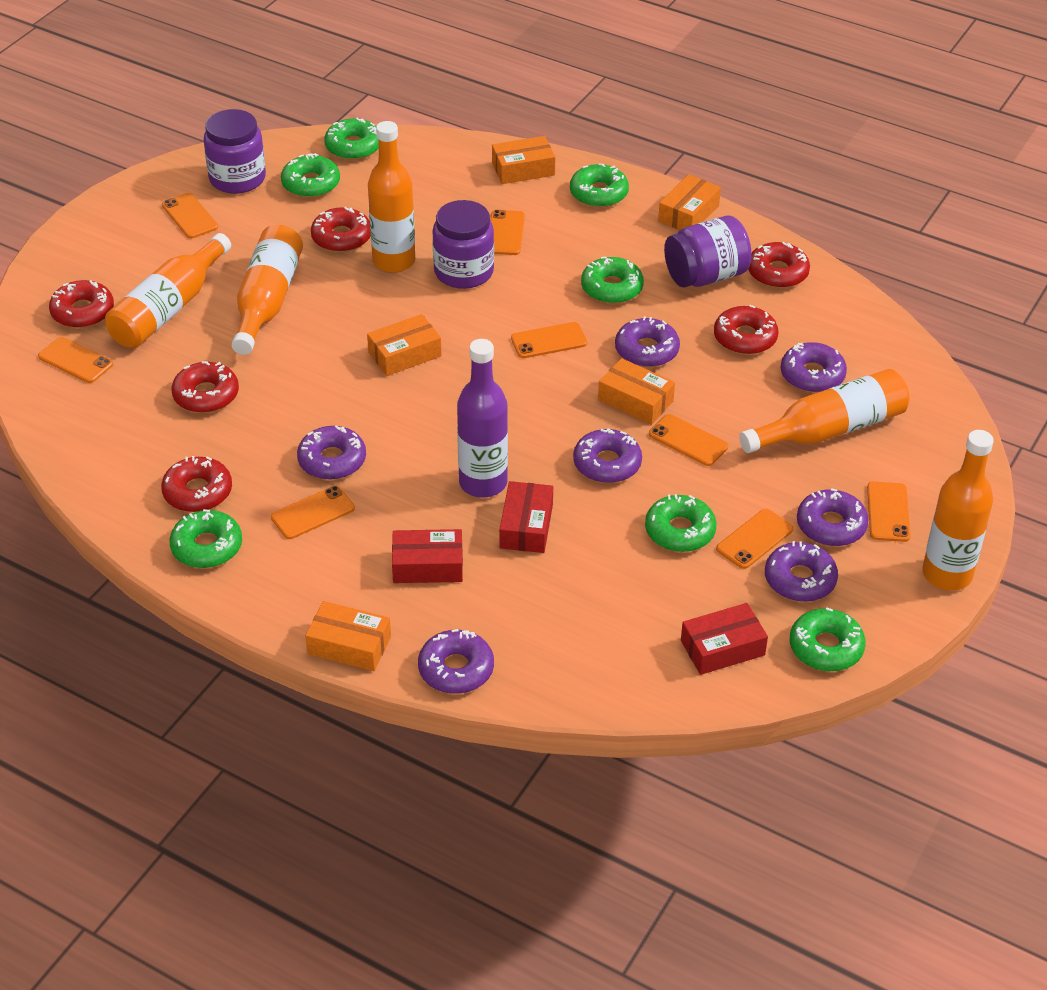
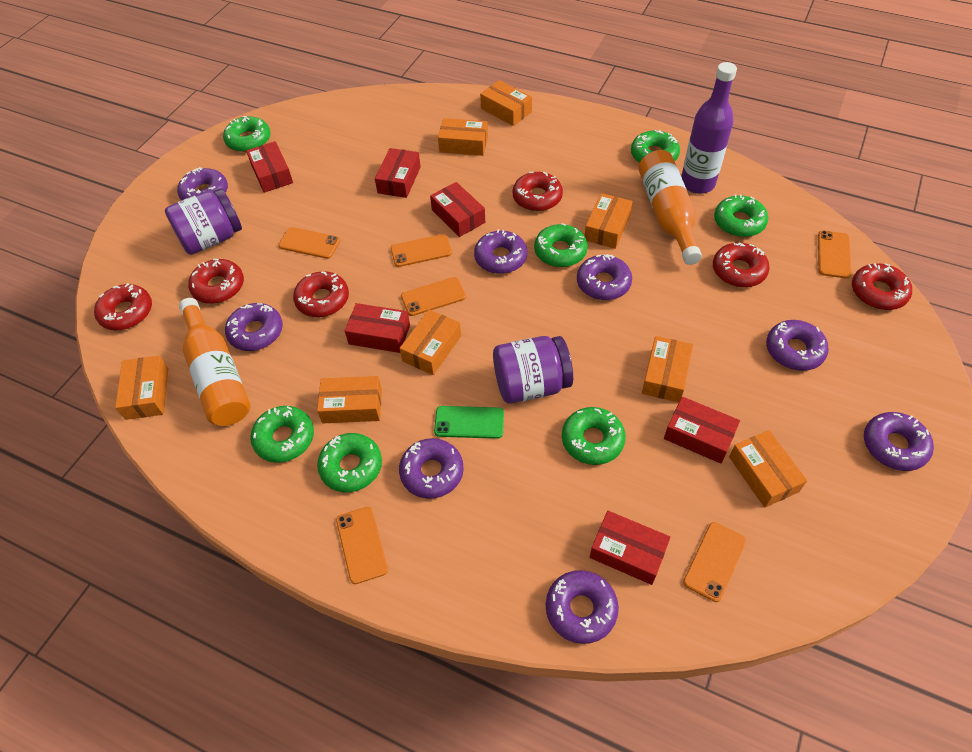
green phone: none = 0 -> [434,406,504,439] = 1
orange bottle: [105,233,231,348] [231,225,303,355] [368,121,415,273] [739,369,909,453] [922,430,994,591] = 5 -> [179,298,250,426] [638,150,702,265] = 2
orange box: [305,601,391,671] [367,314,442,376] [492,136,555,184] [598,358,675,425] [658,174,721,230] = 5 -> [115,356,168,420] [317,376,382,423] [400,310,461,375] [438,118,488,156] [480,80,532,126] [585,193,633,249] [642,336,693,403] [729,430,807,508] = 8
orange phone: [38,337,113,383] [162,193,218,239] [271,486,355,539] [490,210,525,255] [511,322,587,358] [649,414,728,466] [716,509,793,569] [867,482,911,542] = 8 -> [278,227,340,259] [336,507,388,584] [391,234,452,267] [401,277,466,316] [683,522,746,602] [818,231,851,279] = 6
purple donut: [297,425,366,480] [418,629,494,694] [573,428,642,483] [615,316,680,367] [765,541,838,602] [781,342,847,393] [797,488,869,546] = 7 -> [177,167,228,201] [225,303,283,351] [399,438,464,499] [474,229,528,274] [546,570,619,644] [577,254,632,300] [766,320,829,371] [864,412,934,471] = 8
purple jar: [204,109,266,194] [433,200,494,289] [664,216,752,288] = 3 -> [165,188,242,255] [493,336,573,404] = 2
red box: [392,529,463,583] [499,481,553,553] [681,603,768,675] = 3 -> [246,141,293,193] [345,303,410,353] [375,148,421,198] [430,182,485,237] [590,511,670,585] [664,397,740,464] = 6

